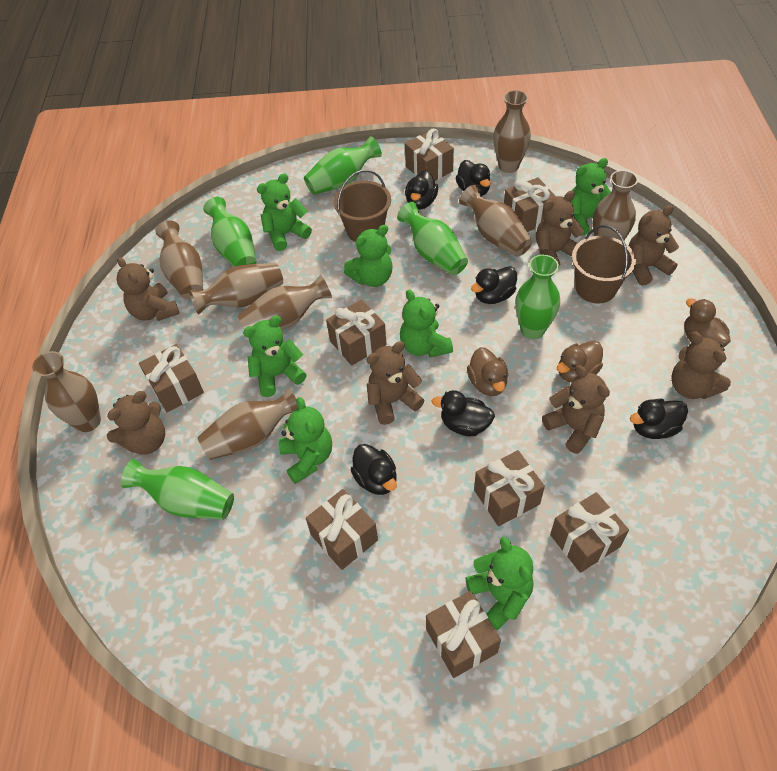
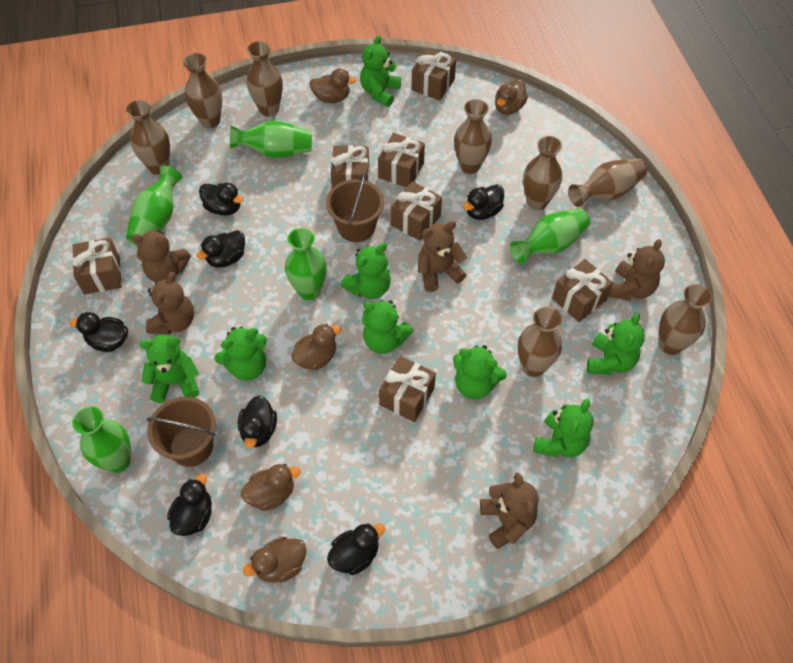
black duck: [351,444,397,495] [405,170,438,209] [432,390,495,436] [456,160,490,196] [471,266,517,304] [630,399,688,439] = 6 -> [70,312,128,352] [167,473,212,536] [197,230,245,268] [199,183,244,216] [238,396,277,448] [327,523,385,575] [463,184,504,220] = 7
brown duck: [467,347,508,396] [557,341,603,382] [684,298,731,347] = 3 -> [241,464,301,511] [243,537,306,583] [291,324,341,370] [309,68,357,103] [495,79,528,115] = 5
brown gift: [139,344,204,412] [306,489,378,570] [326,299,387,366] [405,129,454,181] [426,591,501,678] [474,450,545,526] [504,177,556,232] [550,492,629,573] = 8 -> [72,238,122,294] [331,145,369,188] [378,133,425,188] [379,356,436,422] [391,181,442,241] [411,48,456,101] [552,259,613,322] = 7
brown teddy bear: [107,391,165,455] [117,257,180,321] [367,341,424,425] [536,191,584,266] [542,365,610,454] [629,205,679,286] [671,331,731,399] = 7 -> [131,230,191,282] [146,272,194,335] [418,221,467,292] [480,472,539,549] [608,239,665,300] = 5
green teddy bear: [243,316,307,397] [257,173,312,251] [279,397,332,484] [344,225,393,287] [400,289,453,358] [465,537,534,630] [571,158,611,236] = 7 -> [139,335,199,403] [214,327,267,381] [341,243,391,299] [360,35,401,107] [362,300,413,354] [453,345,507,400] [533,399,593,457] [587,313,645,375] = 8

